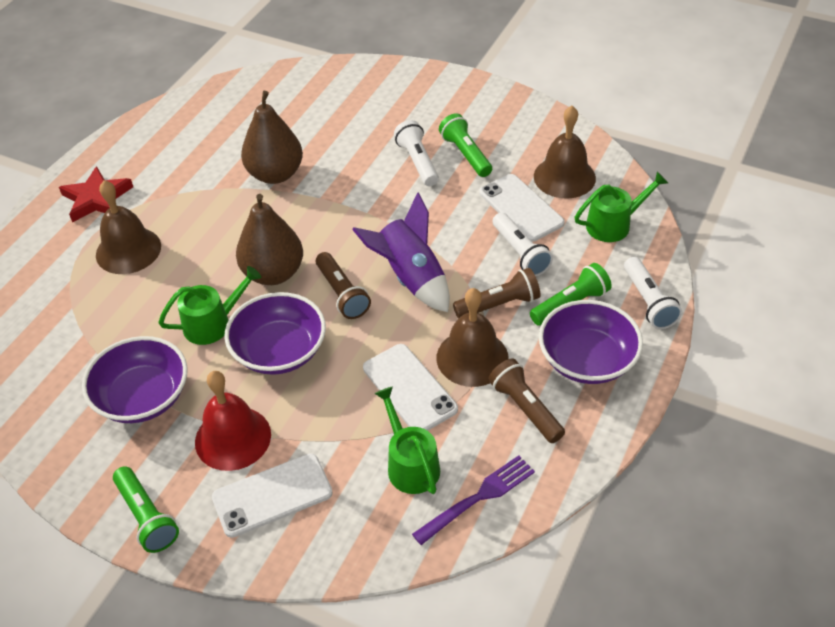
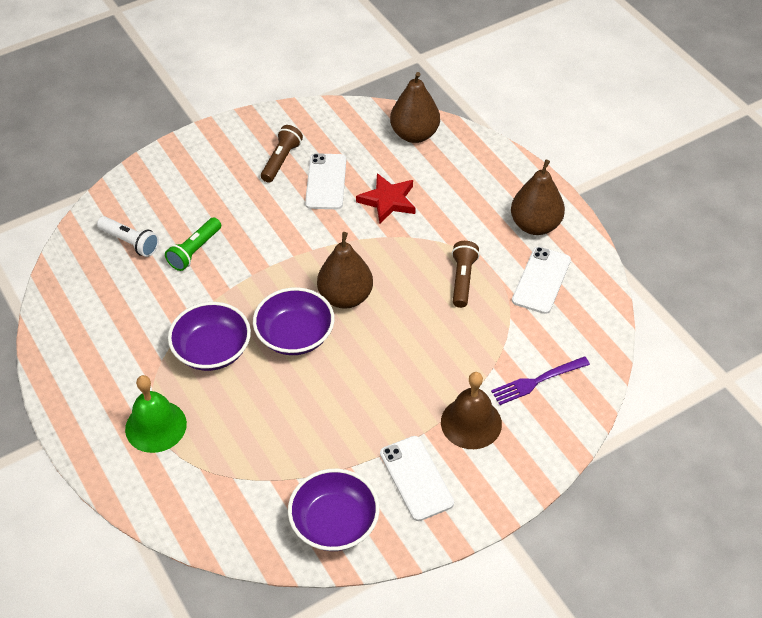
brown bell: [96,180,161,274] [437,288,509,387] [534,106,596,199] = 3 -> [441,372,502,449] = 1
brown flashlight: [316,252,371,319] [453,268,540,319] [488,359,565,443] = 3 -> [261,125,303,183] [452,241,480,308] = 2
brown pear: [236,194,303,285] [241,91,303,184] = 2 -> [317,232,373,309] [390,72,440,143] [511,160,565,235] = 3
green bell: none = 0 -> [125,375,187,453] = 1
green flashlight: [113,466,179,553] [439,113,492,177] [530,263,612,326] = 3 -> [165,217,221,271] = 1
green watering can: [158,266,261,345] [374,386,440,494] [574,171,668,242] = 3 -> none = 0
purple rocket: [352,192,450,312] = 1 -> none = 0
red bell: [195,371,271,471] = 1 -> none = 0
white flashlight: [394,120,439,186] [493,212,553,276] [624,257,682,329] = 3 -> [97,216,159,257] = 1

